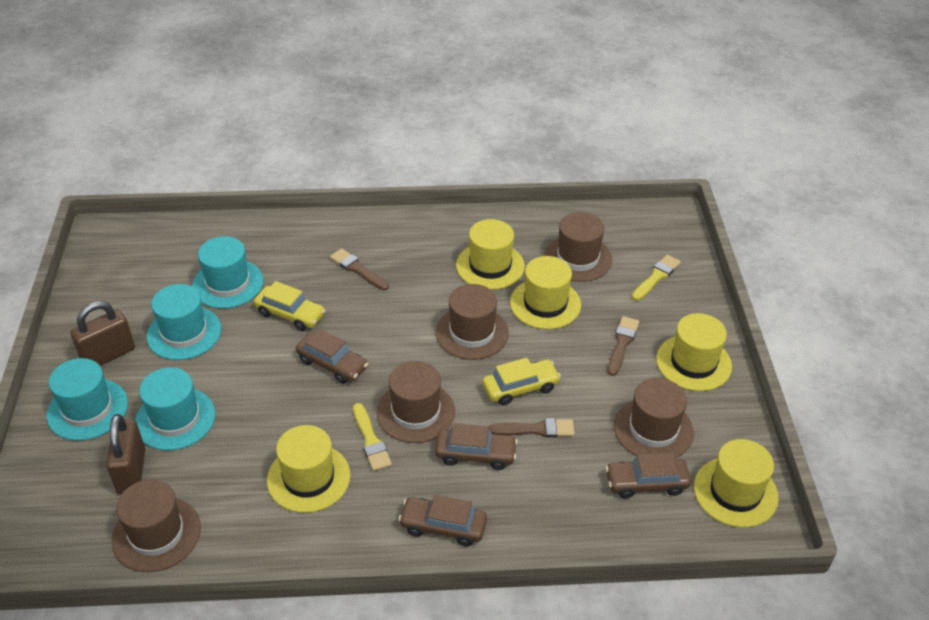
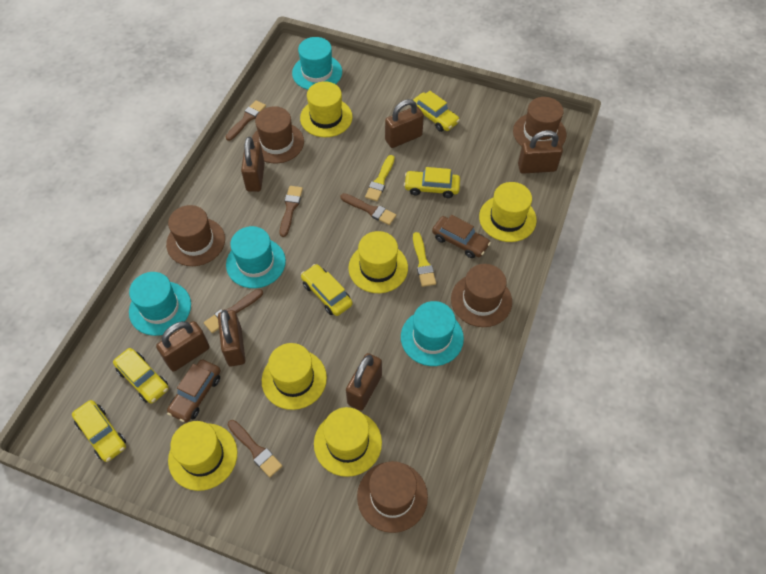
brown brush: [330,248,389,290] [489,418,575,438] [608,316,639,376] = 3 -> [204,289,263,333] [225,100,266,141] [228,420,282,477] [280,186,303,237] [340,193,396,225] = 5
brown car: [296,329,368,384] [398,495,487,546] [435,423,518,470] [605,453,691,499] = 4 -> [167,359,221,422] [432,215,491,258] = 2
brown padlock: [71,301,135,366] [106,414,145,494] = 2 -> [156,321,210,372] [218,310,245,367] [241,137,265,192] [346,353,382,411] [385,99,424,148] [518,130,563,174] = 6
yellow car: [254,281,325,331] [482,358,561,405] = 2 -> [72,400,126,462] [113,348,169,404] [301,264,353,316] [404,167,460,198] [413,91,460,132] = 5
yellow hat: [267,425,351,513] [456,219,525,290] [510,256,581,329] [656,313,732,391] [694,439,779,528] = 5 -> [168,421,237,491] [262,343,327,410] [300,81,353,137] [314,407,382,477] [348,231,408,293] [479,182,537,242] = 6

